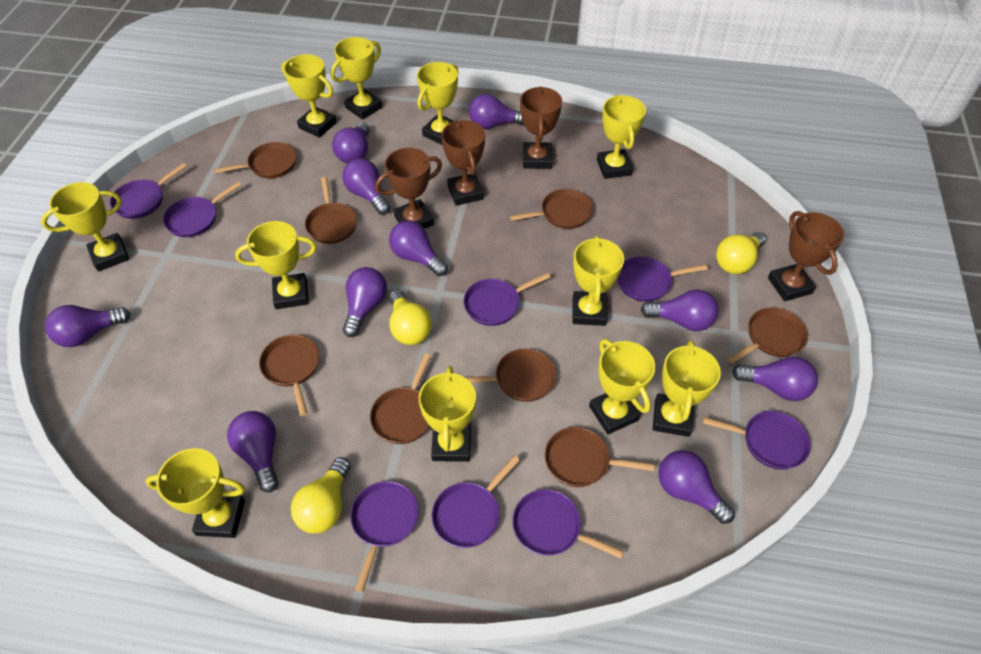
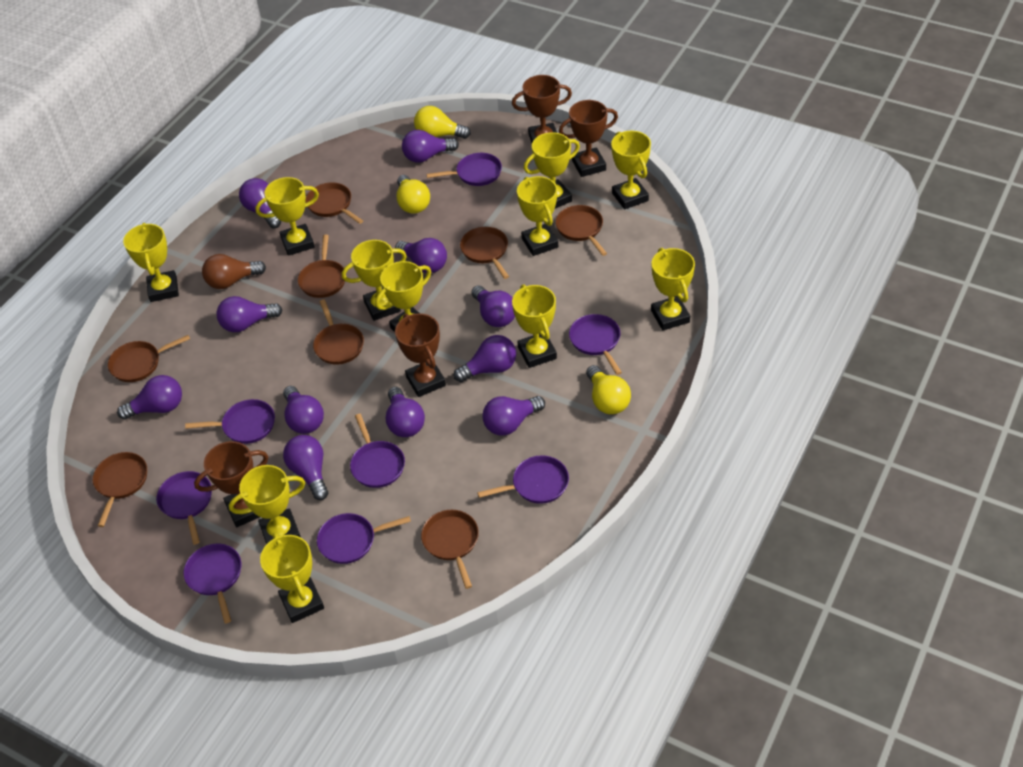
brown light bulb: none = 0 -> [202,254,266,289] = 1
purple light bulb: [45,305,131,347] [227,411,278,493] [332,122,370,163] [342,158,390,215] [343,267,387,337] [389,221,448,276] [469,94,524,129] [641,289,719,331] [658,450,735,524] [732,357,818,401] = 10 -> [117,375,182,420] [216,296,282,332] [239,178,281,228] [283,386,324,434] [283,435,328,500] [386,387,425,437] [395,238,447,273] [402,130,459,163] [454,335,516,382] [471,285,515,327] [482,396,545,435] = 11

